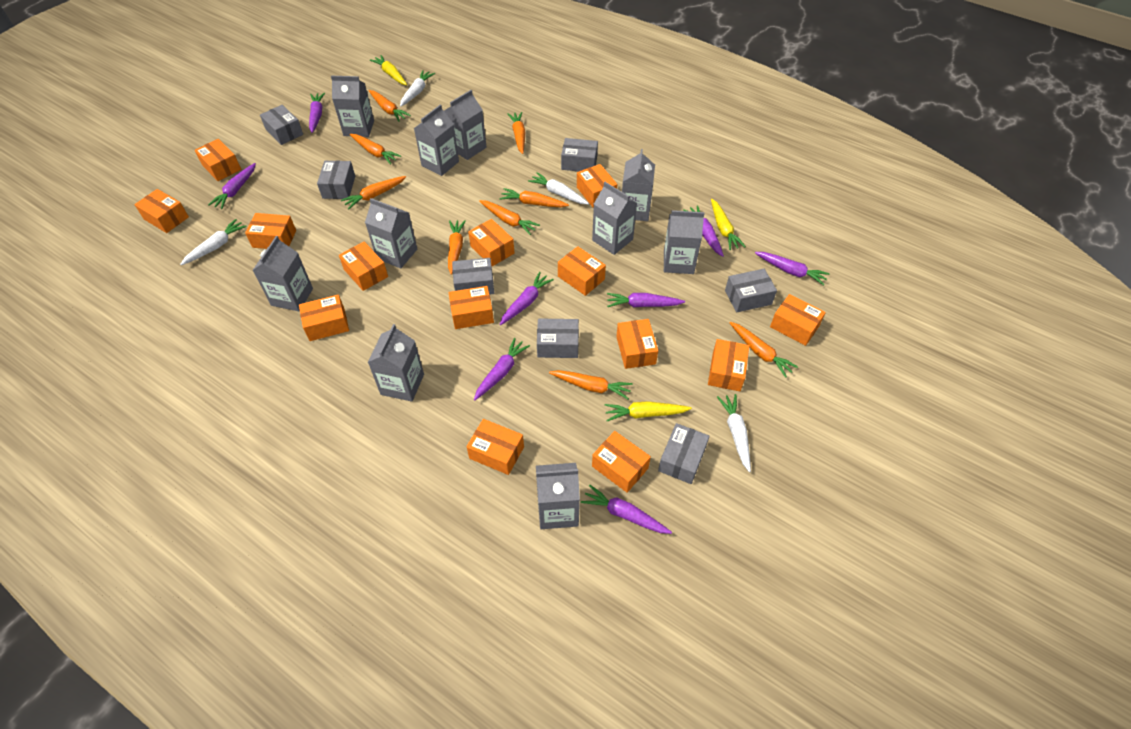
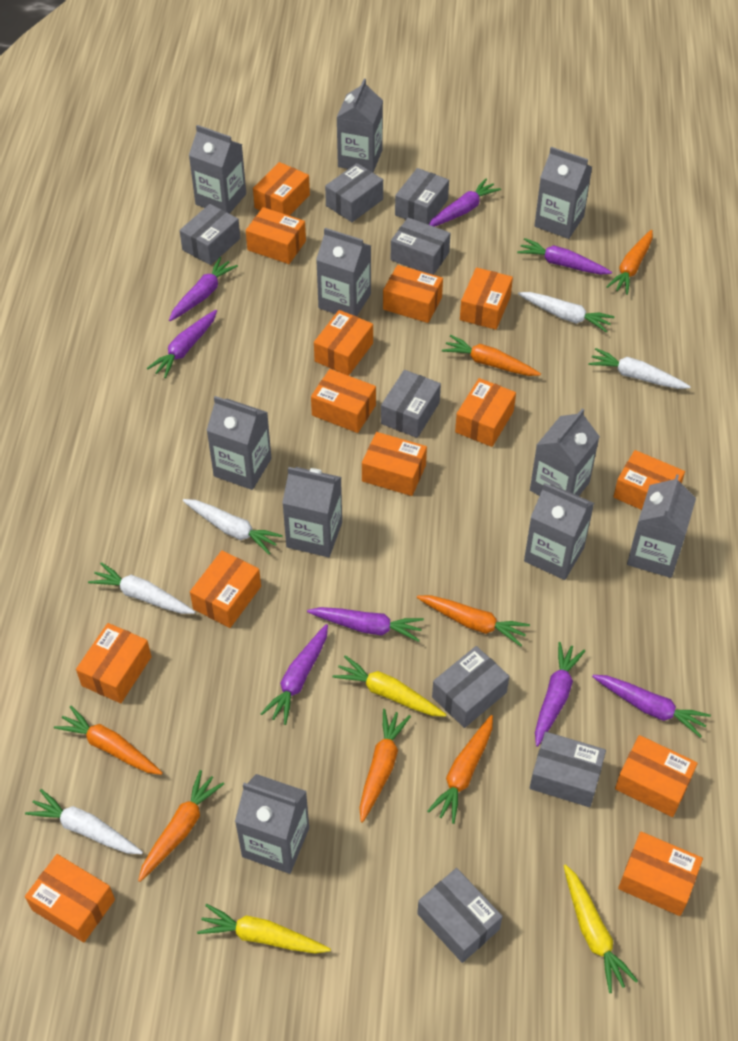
grey box: [260,105,303,145] [317,161,355,199] [452,258,494,295] [537,319,579,358] [561,138,598,171] [658,423,709,484] [725,269,777,312] = 7 -> [179,204,240,265] [325,163,383,222] [381,370,441,438] [391,218,450,275] [395,168,449,225] [417,868,503,963] [432,646,509,728] [529,732,606,807] = 8
orange carrot: [341,176,406,209] [350,134,401,165] [369,90,411,122] [448,220,466,275] [479,200,540,235] [500,188,569,207] [508,112,526,154] [549,370,633,399] [730,322,798,378] = 9 -> [54,706,163,775] [138,770,224,882] [359,709,411,823] [417,595,530,646] [427,715,493,824] [442,335,541,376] [606,230,653,295] = 7
white carrot: [180,219,247,265] [400,70,435,107] [528,172,589,204] [717,394,751,472] = 4 -> [25,789,143,854] [88,562,195,614] [183,499,283,554] [518,292,615,332] [588,348,691,389] = 5

